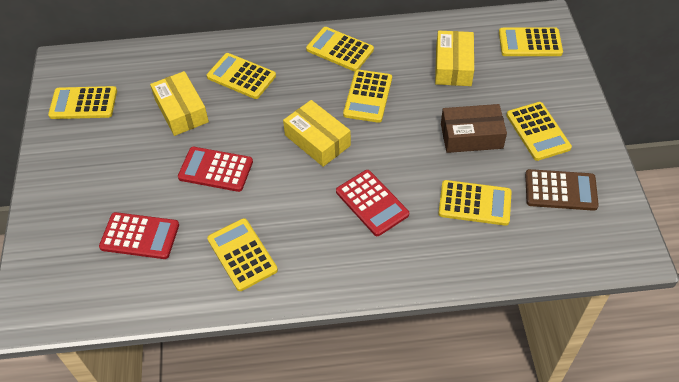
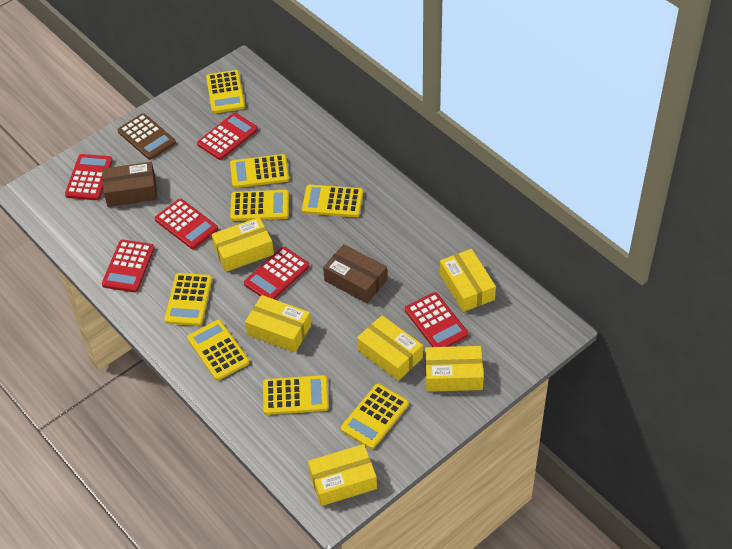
brown box: [441,104,507,153] = 1 -> [102,162,157,207] [323,244,387,304] = 2
red calculator: [99,212,179,259] [178,147,253,192] [336,170,409,236] = 3 -> [65,154,113,200] [102,240,155,292] [155,199,218,249] [197,113,258,160] [244,247,310,299] [405,292,468,347] = 6
yellow box: [150,71,209,136] [283,100,351,167] [435,31,474,86] = 3 -> [211,217,274,272] [245,295,311,352] [308,444,377,506] [357,315,423,381] [425,346,484,392] [440,249,496,312] = 6

